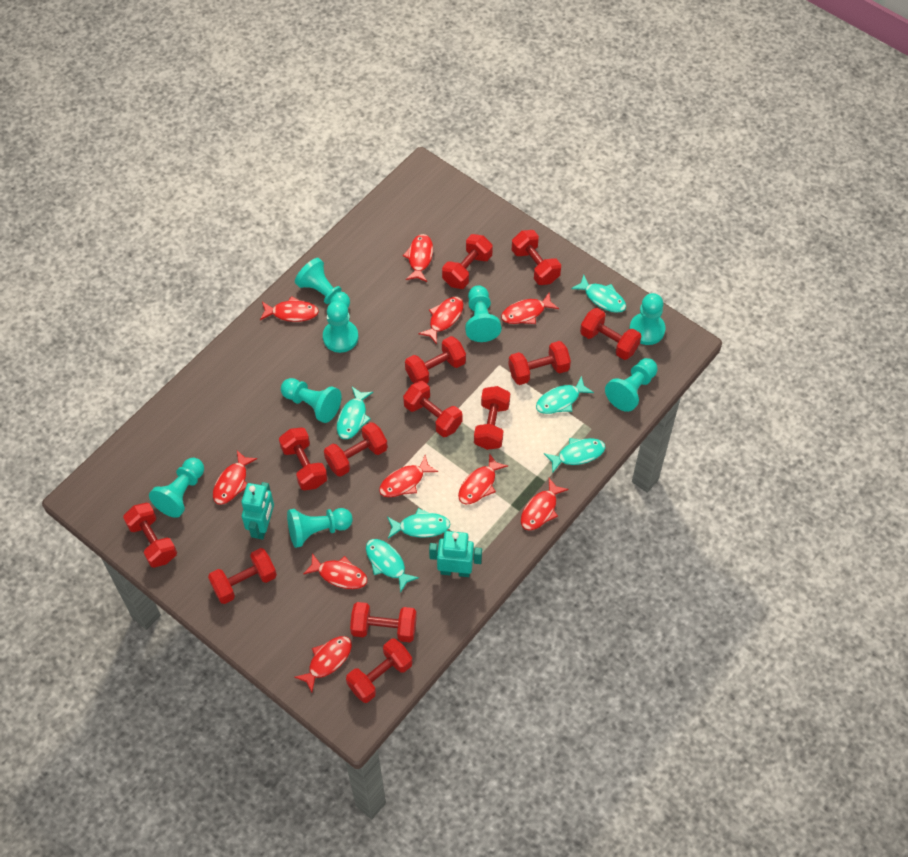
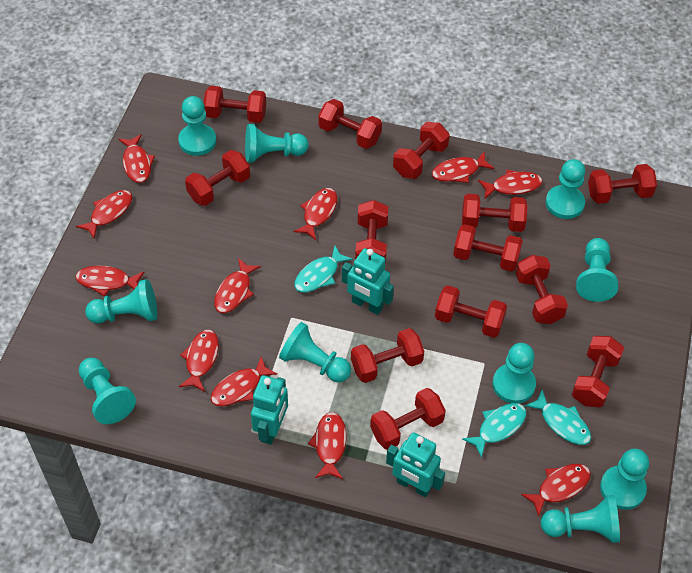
red fish: [213,450,257,505] [260,296,319,322] [294,636,352,693] [303,553,367,589] [379,455,438,497] [403,234,433,282] [418,297,463,344] [458,453,508,504] [501,292,559,324] [521,478,569,530] = 10 -> [76,190,132,238] [76,266,145,296] [118,134,155,183] [179,329,219,392] [211,356,277,406] [214,258,261,313] [293,188,337,240] [308,412,347,479] [432,151,494,183] [478,170,542,198] [521,464,591,517] = 11
turquoise fish: [337,387,373,439] [366,539,419,592] [387,508,450,538] [536,376,594,414] [544,438,605,473] [571,275,626,313] = 6 -> [294,246,353,292] [462,403,526,458] [525,390,591,445] = 3
turquoise pawn: [149,458,204,518] [281,378,342,423] [287,508,353,548] [295,258,350,308] [323,301,358,353] [465,285,501,342] [605,358,658,412] [629,293,665,345] = 8 -> [79,358,136,424] [85,279,158,324] [178,96,216,156] [245,124,308,163] [279,322,351,382] [492,343,536,403] [541,495,620,543] [546,159,585,219] [576,238,618,302] [600,449,649,510] = 10
turquoise robot: [241,482,274,540] [429,531,482,577] = 2 -> [251,375,288,445] [342,248,394,315] [386,432,445,497] = 3

